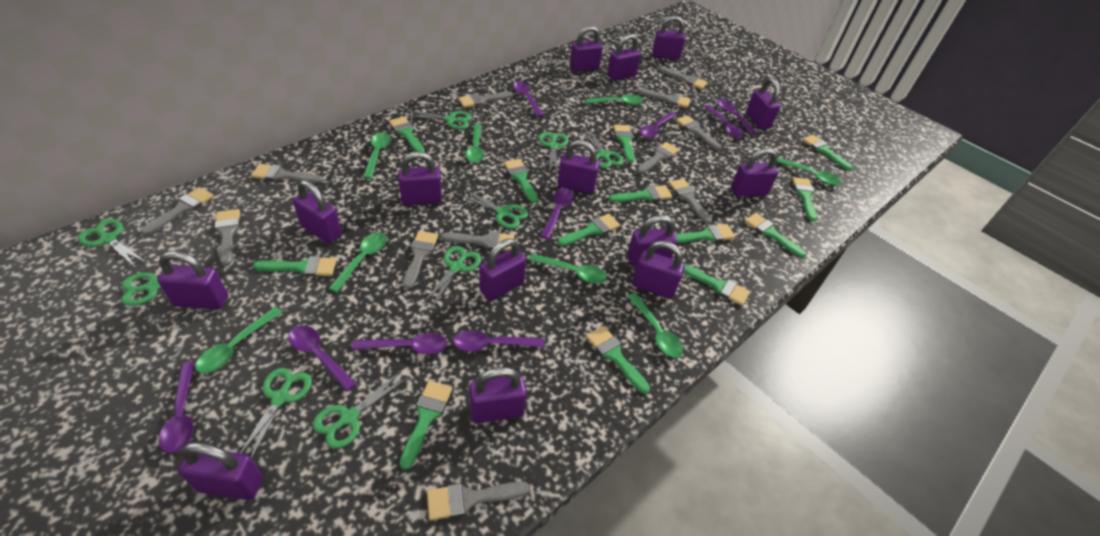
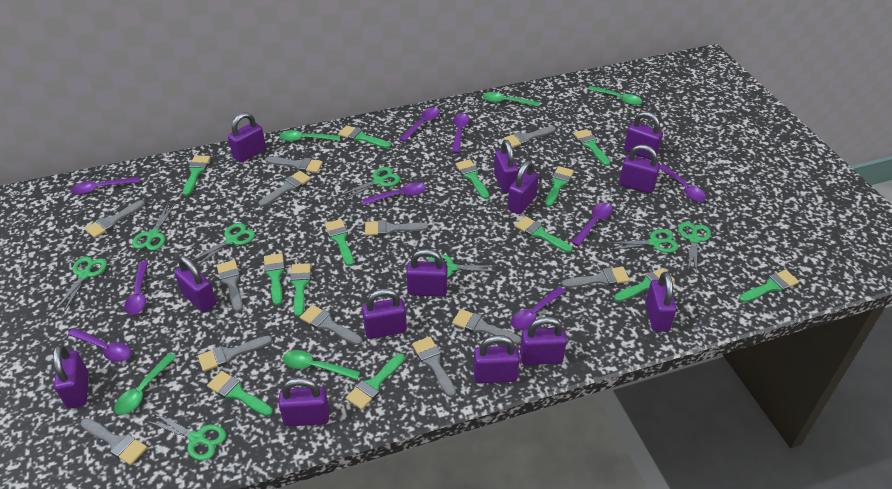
green scissors: [78,219,147,267] [121,267,221,306] [239,368,312,459] [313,371,409,449] [407,110,472,129] [423,246,481,308] [460,190,528,229] [538,132,568,173] [582,129,624,168] = 9 -> [55,257,107,312] [132,204,175,251] [147,413,226,460] [192,223,255,266] [339,167,400,201] [428,254,499,278] [608,229,678,253] [678,222,711,273] = 8
green spoon: [195,307,282,373] [328,232,387,293] [363,132,391,179] [465,124,485,163] [529,254,607,284] [585,94,644,105] [627,293,683,358] [777,157,841,185] = 8 -> [114,353,177,415] [279,130,340,142] [283,350,360,380] [483,92,540,107] [587,86,642,105] = 5
purple padlock: [157,251,228,309] [178,442,263,500] [293,180,342,243] [398,151,442,205] [469,367,527,424] [480,239,526,301] [558,140,600,194] [570,26,603,72] [607,34,641,81] [627,215,677,267] [632,241,685,299] [652,16,686,60] [731,148,778,197] [746,78,781,130] = 14 -> [53,345,89,409] [174,256,216,312] [228,112,266,163] [278,378,329,427] [362,289,407,339] [406,249,447,296] [473,335,520,384] [494,140,519,193] [508,161,539,214] [520,317,567,365] [619,145,660,193] [624,112,663,160] [645,272,677,332] = 13

